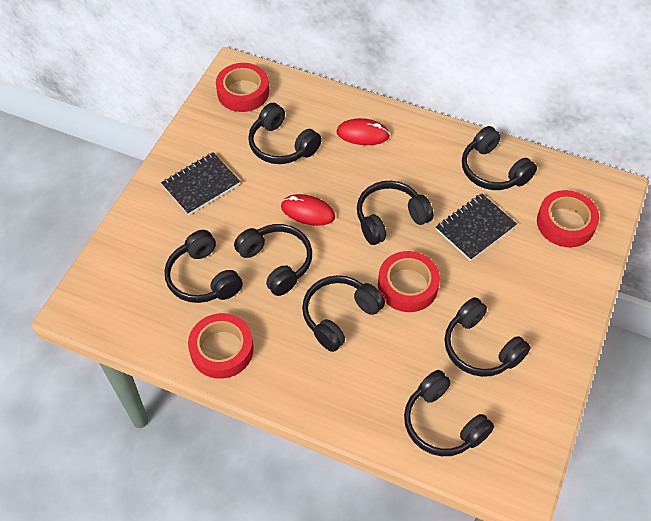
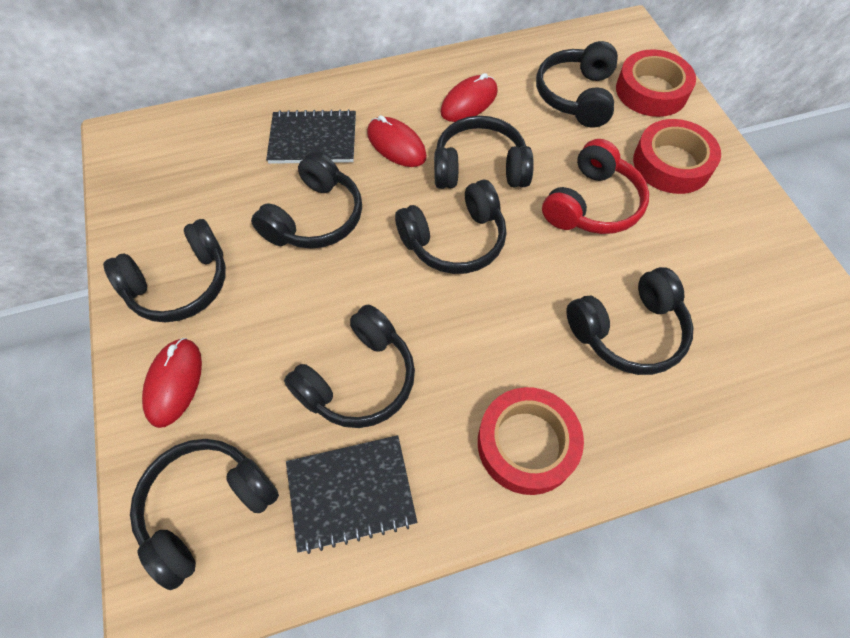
red headphones: none = 0 -> [542,139,649,234] = 1
red mouse: [281,194,335,226] [336,118,390,145] = 2 -> [142,338,202,428] [367,115,427,167] [440,73,498,122] = 3
red tape: [188,313,254,379] [216,63,269,112] [378,251,440,312] [537,190,599,247] = 4 -> [478,387,584,495] [616,49,696,117] [633,119,721,194] = 3

